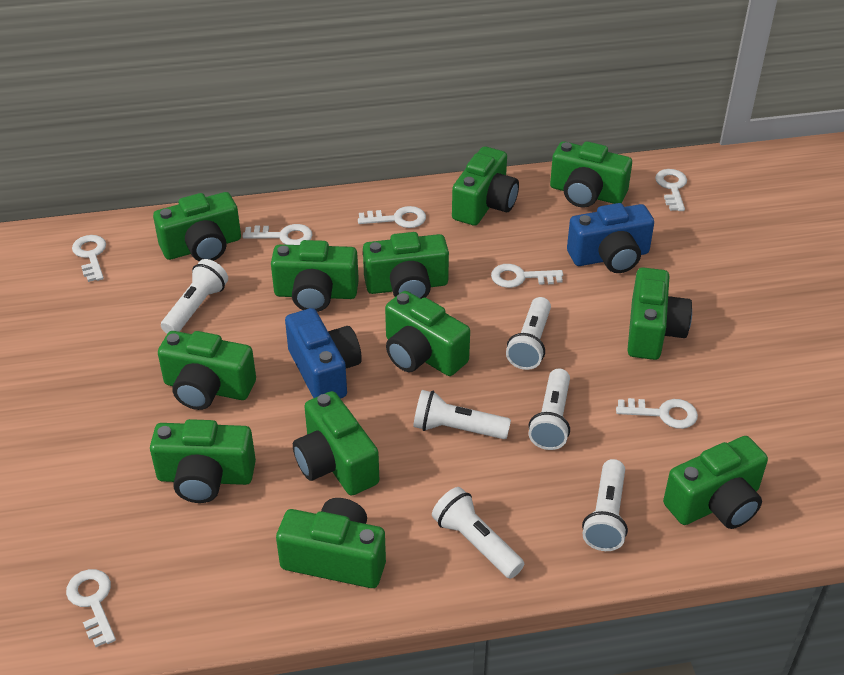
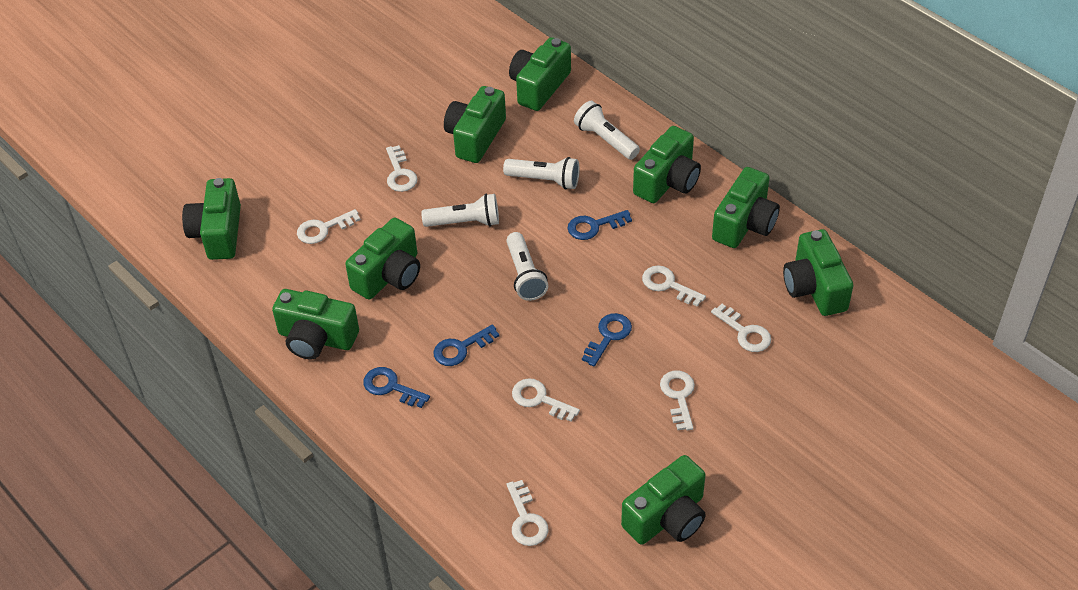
blue camera: [285,308,362,399] [567,203,654,273] = 2 -> none = 0
blue key: none = 0 -> [364,367,430,408] [433,324,500,366] [568,210,632,240] [582,313,632,367] = 4
green camera: [150,419,256,503] [153,192,241,261] [158,331,256,410] [271,240,359,312] [276,498,386,588] [293,391,380,496] [363,232,449,299] [385,291,470,376] [452,146,519,226] [550,141,632,208] [627,267,692,360] [663,436,768,529] = 12 -> [182,178,241,260] [272,289,359,359] [345,218,420,300] [444,86,506,163] [509,37,571,111] [621,455,706,545] [633,126,701,203] [712,167,780,248] [783,229,853,316] = 9
white flashlight: [161,259,228,334] [413,390,511,439] [432,487,524,579] [506,297,551,370] [528,368,570,450] [582,459,628,551] = 6 -> [421,194,499,227] [503,157,580,190] [506,232,548,301] [574,101,640,160] = 4

